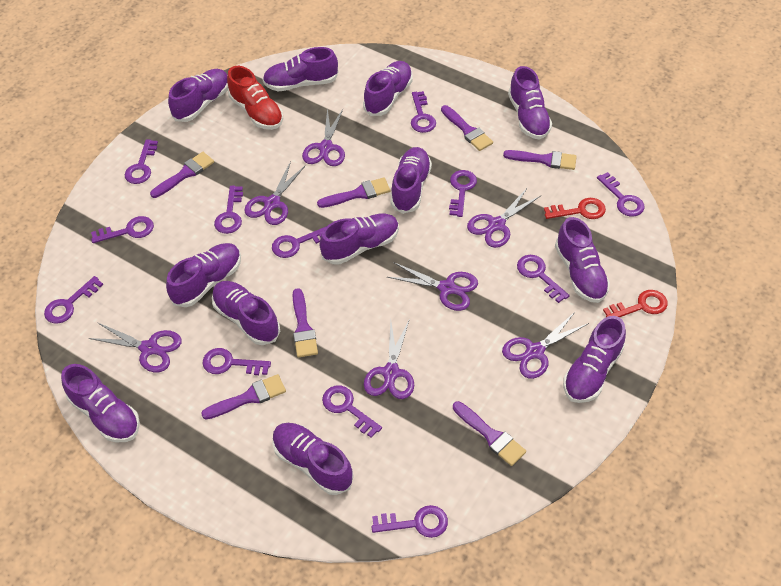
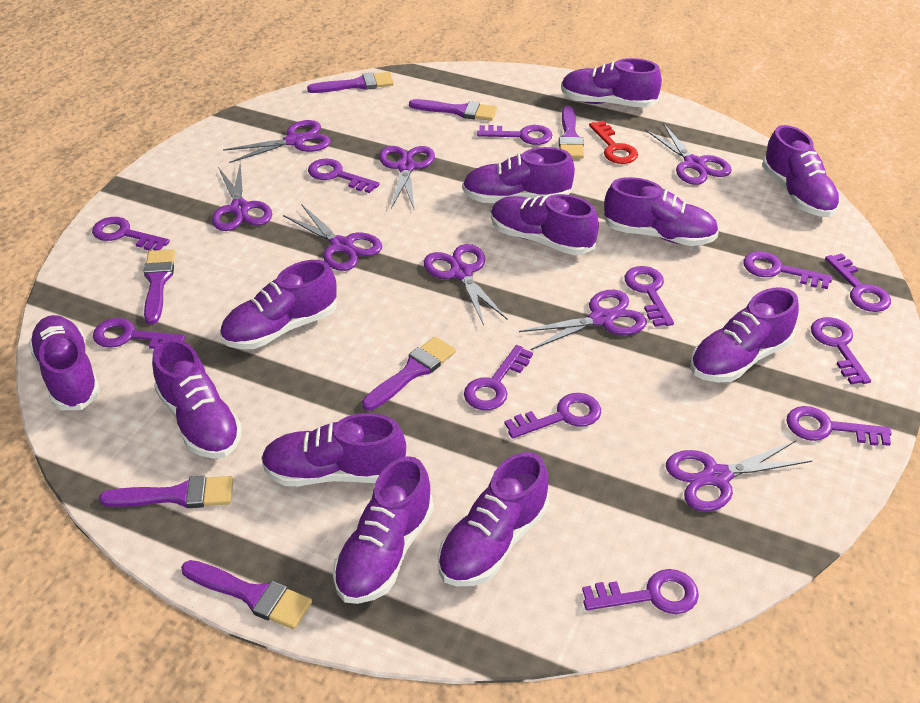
purple scissors: [88,322,182,372] [244,161,306,225] [302,108,345,166] [364,319,414,399] [387,262,478,311] [467,187,540,248] [502,312,589,379] = 7 -> [212,164,272,231] [223,120,331,163] [283,204,382,271] [379,146,435,209] [424,244,508,325] [519,290,647,350] [645,123,731,185] [666,441,812,512] = 8
red key: [544,198,606,219] [603,290,668,317] = 2 -> [589,121,638,164] = 1
red shoe: [227,66,283,130] = 1 -> none = 0

